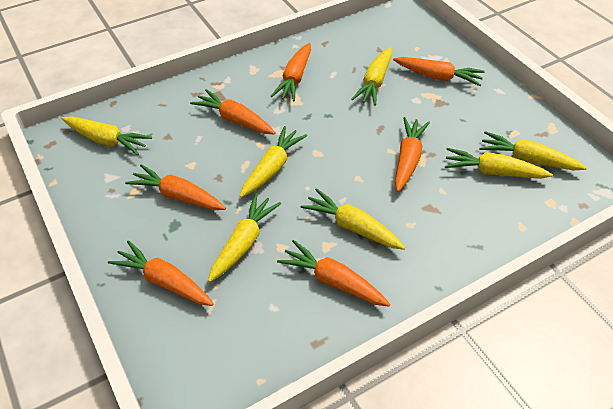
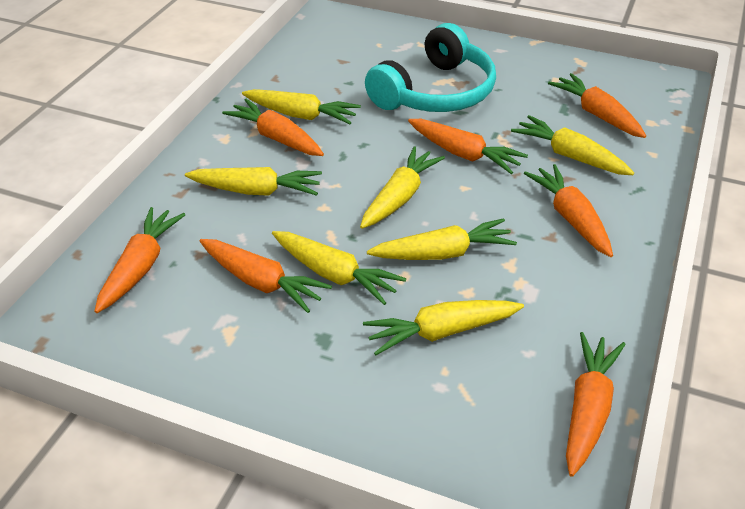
turquoise headphones: none = 0 -> [365,23,496,112] = 1

